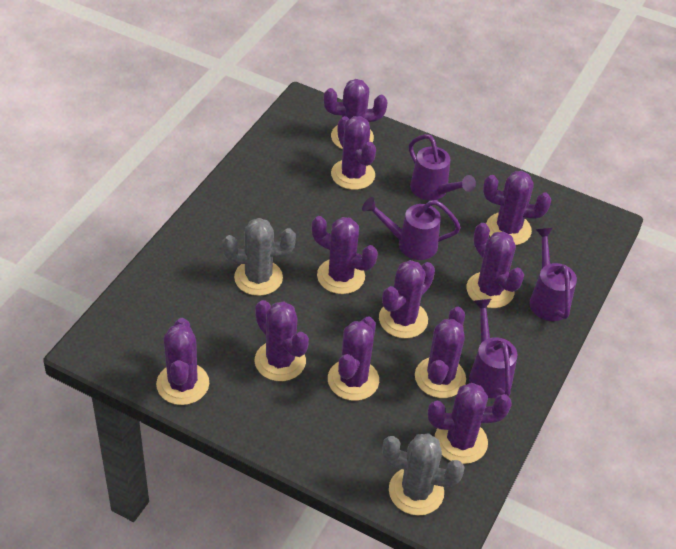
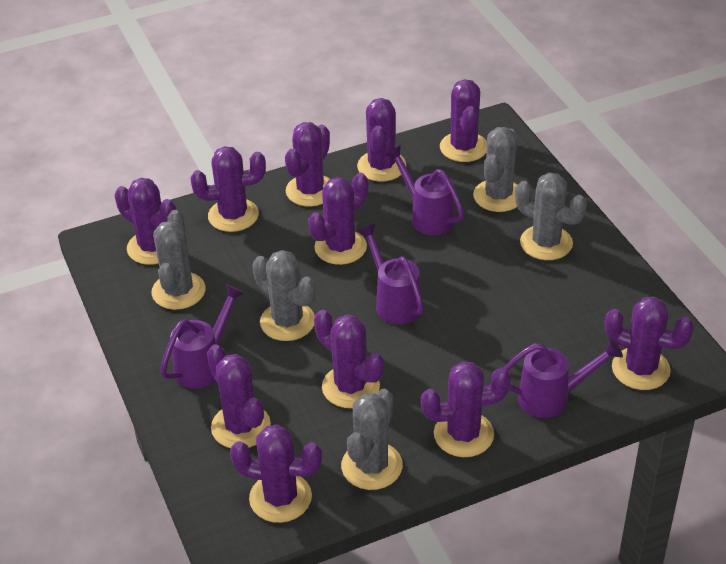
grey cactus: [222,218,296,296] [382,433,465,516] = 2 -> [151,210,205,310] [252,250,316,341] [341,389,403,490] [473,127,518,212] [515,173,587,260] = 5

